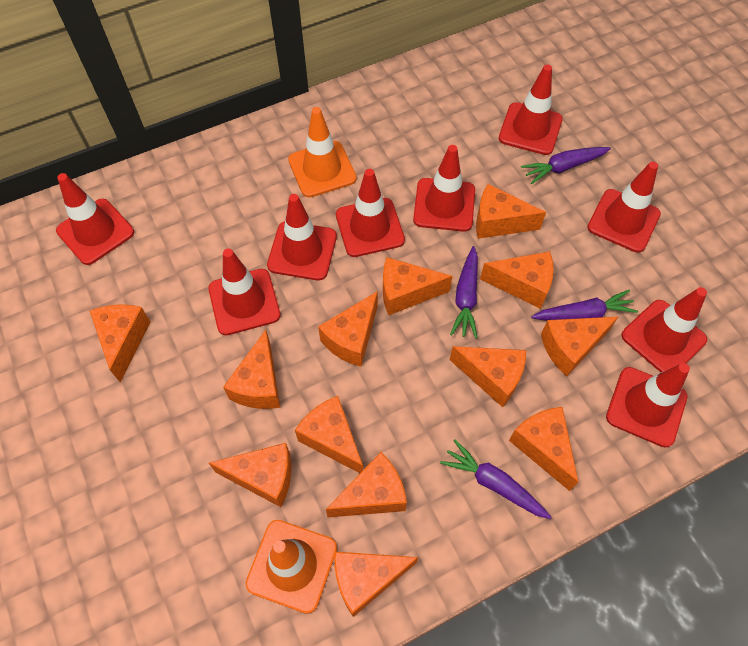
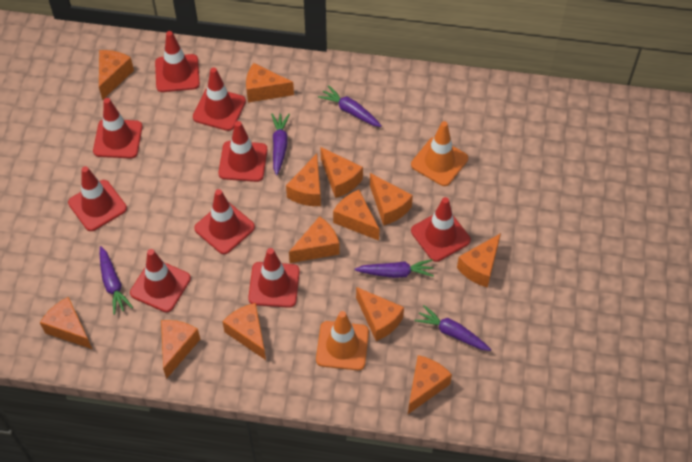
purple carrot: [440,439,551,519] [450,246,478,339] [521,147,611,184] [531,290,638,321] = 4 -> [100,246,133,315] [271,114,290,175] [318,85,382,127] [354,259,434,278] [415,305,491,351] = 5

